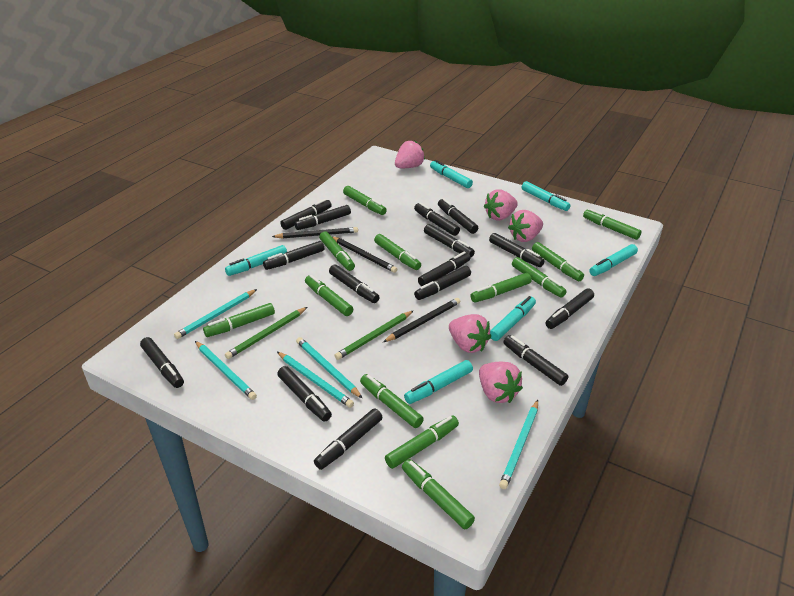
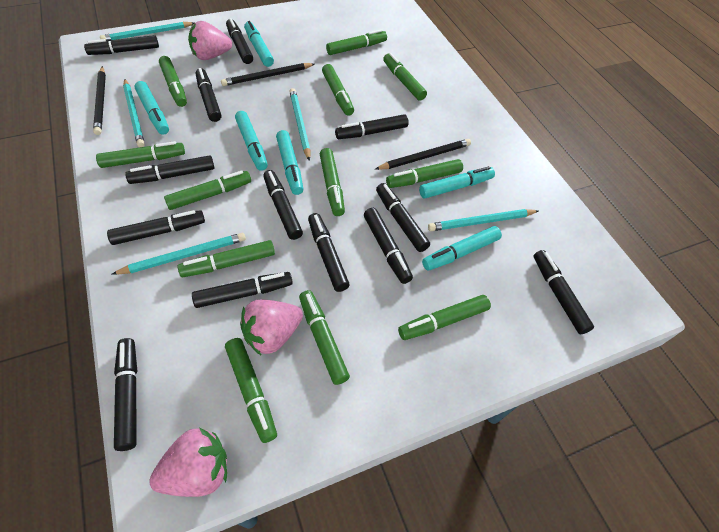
black marker: [140,337,184,388] [263,241,324,270] [277,366,332,421] [280,199,332,230] [295,205,351,230] [314,408,383,470] [329,264,380,303] [414,202,460,236] [414,266,471,300] [418,251,471,286] [424,224,475,257] [438,198,478,234] [489,233,544,267] [503,335,568,386] [545,288,594,329] = 15 -> [84,35,159,55] [107,210,205,245] [114,338,138,451] [125,155,215,184] [192,272,293,308] [196,68,221,122] [226,18,253,64] [263,170,303,240] [308,213,350,292] [335,114,409,139] [364,208,413,284] [376,183,430,252] [533,250,594,334] = 13
green pencil: [225,307,307,359] [334,310,414,360] = 2 -> none = 0
pink strawberry: [395,140,425,168] [449,314,491,353] [479,362,523,403] [483,189,518,220] [508,210,543,242] = 5 -> [149,428,227,497] [188,21,232,60] [240,299,303,355] = 3

